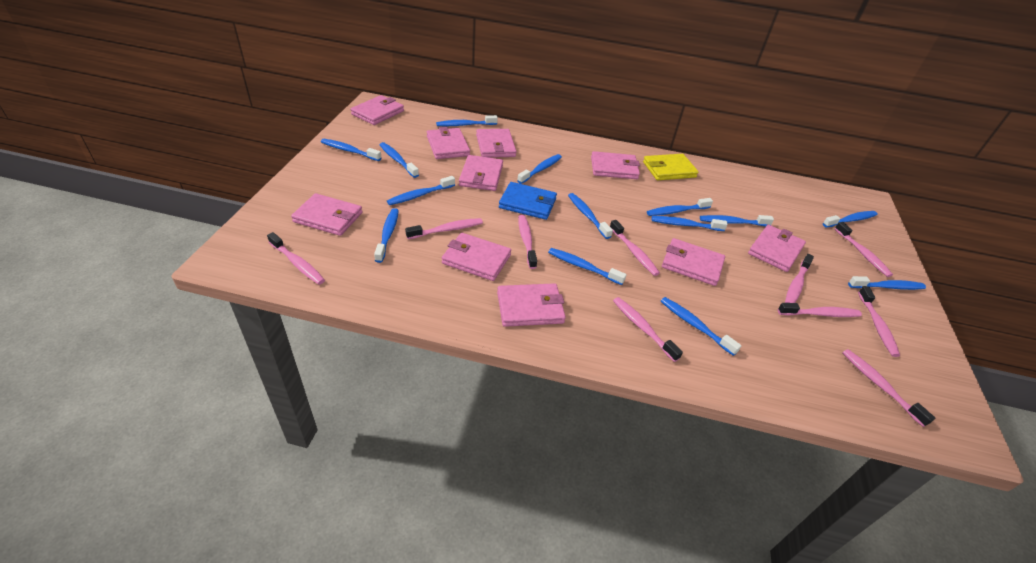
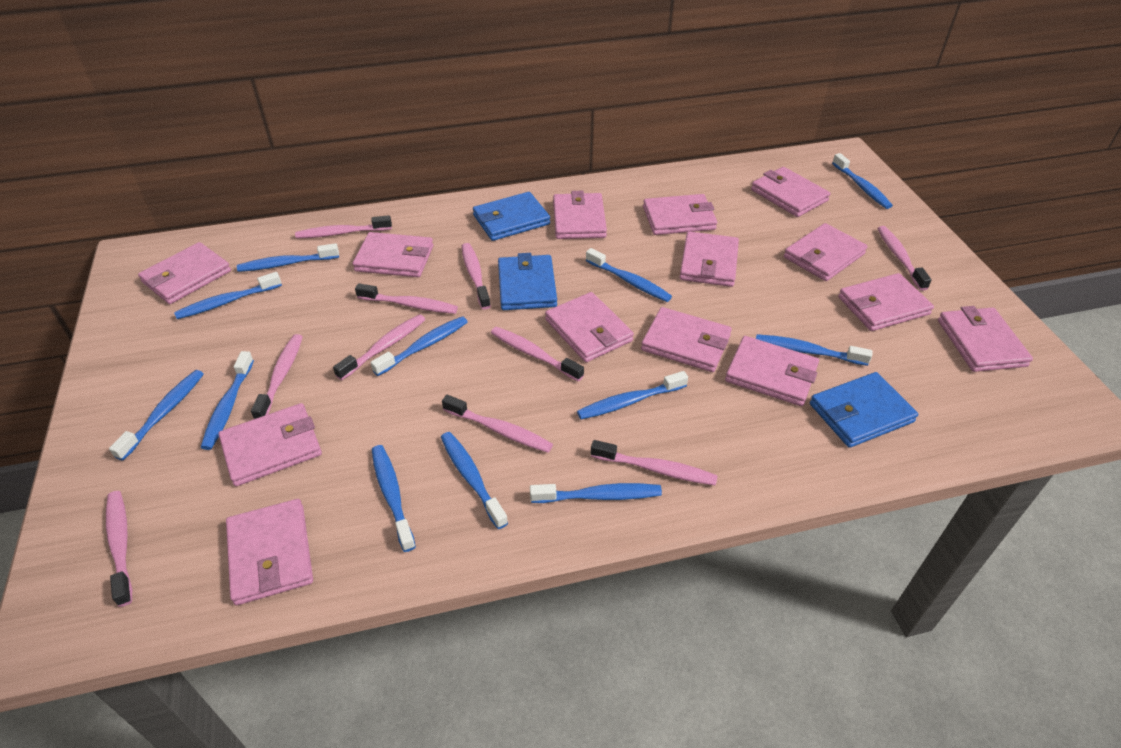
blue toothbrush: [321,139,382,161] [374,208,399,263] [379,142,419,178] [387,176,455,205] [436,115,498,126] [517,154,562,184] [548,248,627,285] [568,193,613,239] [647,198,713,216] [652,216,728,231] [661,297,742,356] [700,215,774,226] [823,211,878,228] [848,276,926,290] = 14 -> [109,370,204,461] [174,272,282,319] [201,351,254,450] [237,243,339,272] [371,316,468,376] [372,445,416,552] [441,432,508,529] [530,483,662,503] [577,371,688,419] [586,248,672,302] [756,334,872,366] [832,153,893,209] = 12
blue wallet: [499,182,557,220] = 1 -> [473,192,550,241] [498,253,557,310] [810,372,918,448] = 3
pink wallet: [291,193,362,236] [351,95,404,125] [427,127,470,159] [442,233,511,281] [459,155,503,191] [476,129,517,158] [497,283,566,327] [591,151,640,179] [662,238,725,286] [748,225,806,272] = 10 -> [138,242,231,304] [218,403,322,486] [226,499,313,605] [353,232,433,277] [545,292,634,362] [553,191,607,239] [641,307,732,372] [643,194,717,235] [680,231,739,287] [725,336,819,406] [751,167,830,217] [784,223,868,281] [838,273,934,331] [938,306,1033,372] = 14
yellow wallet: [643,154,698,180] = 1 -> none = 0

